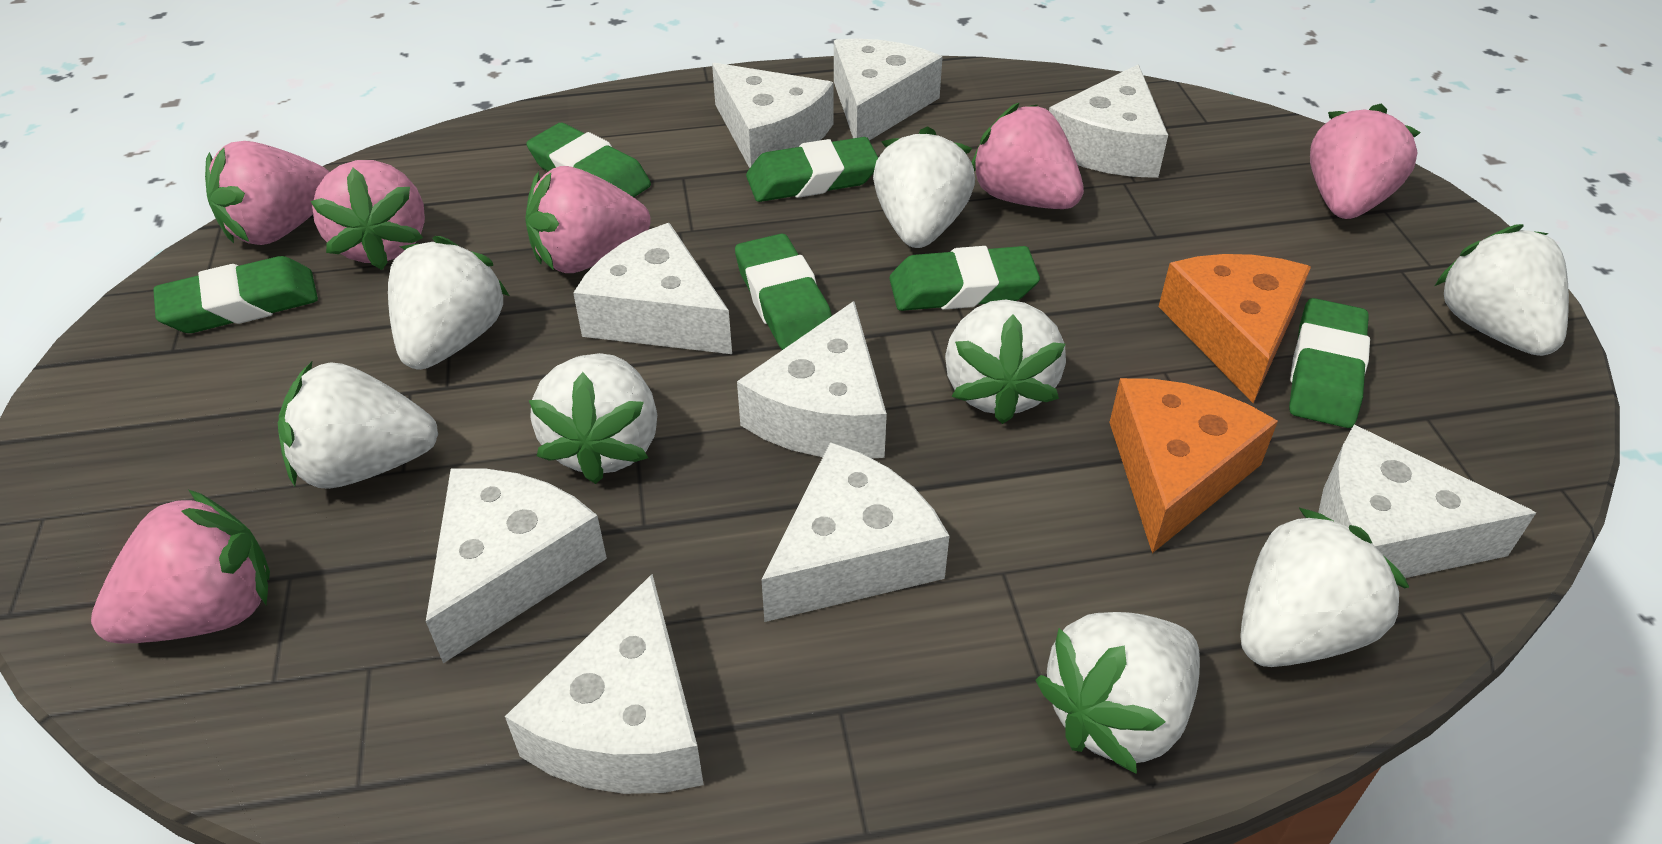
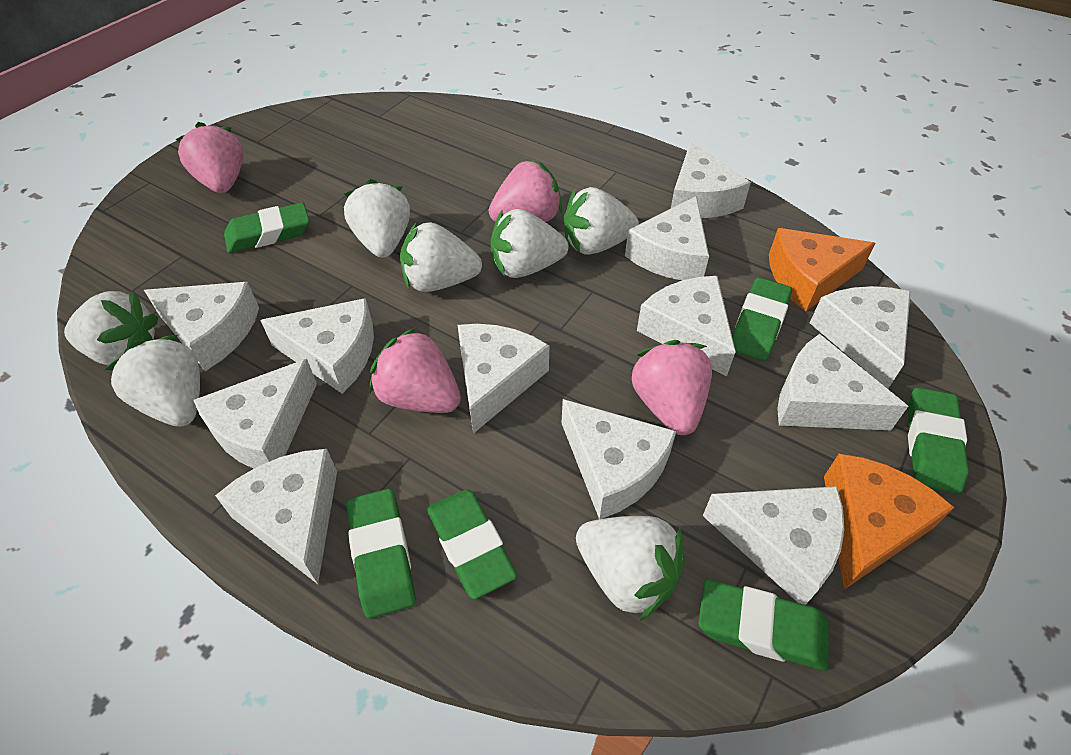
pink strawberry: [91,490,270,644] [205,141,329,245] [311,160,425,270] [525,166,651,273] [972,103,1084,209] [1310,104,1421,219] = 6 -> [176,122,243,193] [370,328,461,413] [489,159,563,222] [630,340,712,435] = 4
white cheese: [426,468,607,663] [505,574,704,794] [573,223,732,354] [712,63,834,168] [737,301,887,459] [762,442,949,622] [834,39,943,140] [1049,64,1168,178] [1319,425,1536,578] = 9 -> [144,282,259,371] [193,359,317,469] [215,449,337,584] [260,298,374,394] [458,324,549,434] [561,399,677,519] [625,196,709,280] [637,276,736,377] [671,141,751,219] [703,486,844,605] [777,334,908,430] [810,286,911,389] = 12
white strawberry: [278,362,438,489] [388,236,509,370] [529,353,657,484] [873,126,975,248] [945,299,1066,424] [1035,612,1200,774] [1240,507,1409,667] [1435,224,1569,356] = 8 -> [64,291,158,366] [105,335,200,427] [344,179,410,258] [400,222,482,292] [491,209,569,278] [564,187,639,255] [576,516,685,621] = 7

